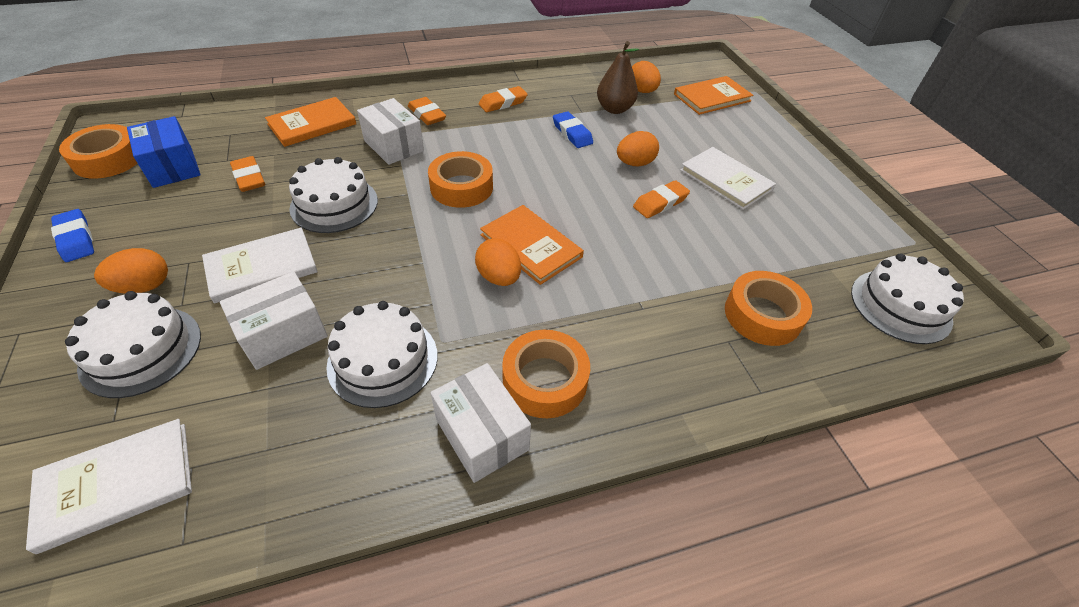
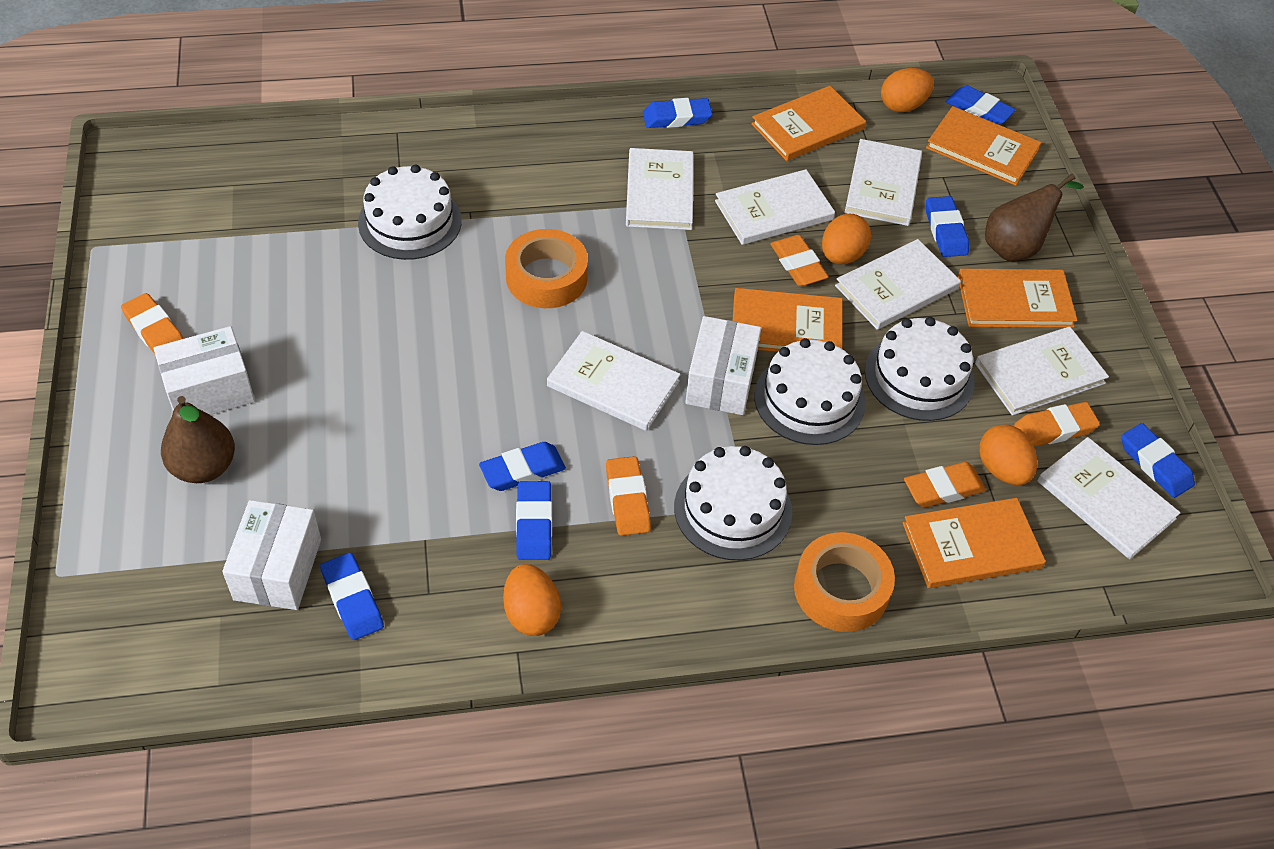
blue box: [127,116,201,188] = 1 -> none = 0
blue eraser: [51,209,94,262] [553,111,593,148] = 2 -> [320,553,384,640] [479,442,566,491] [516,481,552,560] [643,98,712,128] [926,196,969,257] [946,85,1016,125] [1121,423,1195,498] = 7
brown pear: [597,41,639,114] = 1 -> [161,396,235,483] [985,174,1084,261] = 2
orange book: [265,97,356,147] [480,205,584,285] [674,76,753,115] = 3 -> [733,288,843,352] [751,86,866,161] [903,498,1046,588] [926,106,1042,186] [958,269,1077,328] = 5
orange eraser: [230,156,265,192] [408,97,446,125] [479,86,528,112] [633,180,690,218] = 4 -> [121,293,184,354] [606,456,651,536] [770,235,829,286] [904,462,986,507] [1014,402,1100,446] = 5
orange tape: [59,124,137,179] [428,151,493,208] [502,330,590,418] [725,271,812,346] = 4 -> [505,229,588,308] [794,532,895,632] = 2
white book: [26,419,192,554] [202,228,318,304] [680,147,776,210] = 3 -> [547,331,681,431] [626,148,693,230] [715,169,835,245] [835,239,961,330] [845,139,922,226] [975,326,1109,416] [1038,437,1180,559] = 7

